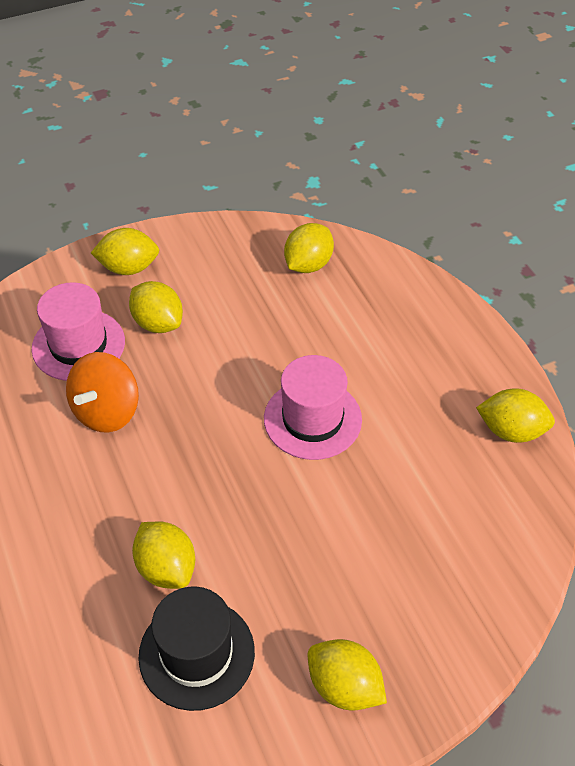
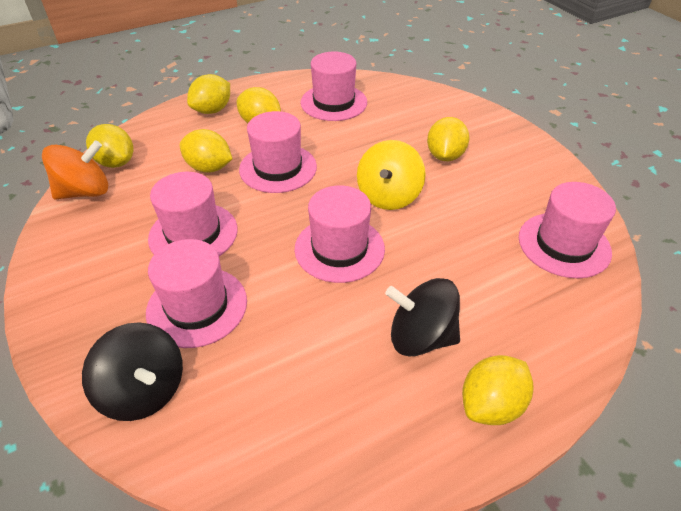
black hat: [139,586,255,711] = 1 -> none = 0
black spinning top: none = 0 -> [82,322,183,421] [385,278,460,356] = 2
pink hat: [32,282,125,381] [264,355,362,460] = 2 -> [146,239,247,348] [148,172,238,256] [239,111,317,193] [294,185,385,283] [300,52,367,121] [519,182,616,278] = 6
yellow spinning top: none = 0 -> [357,140,426,210] = 1

